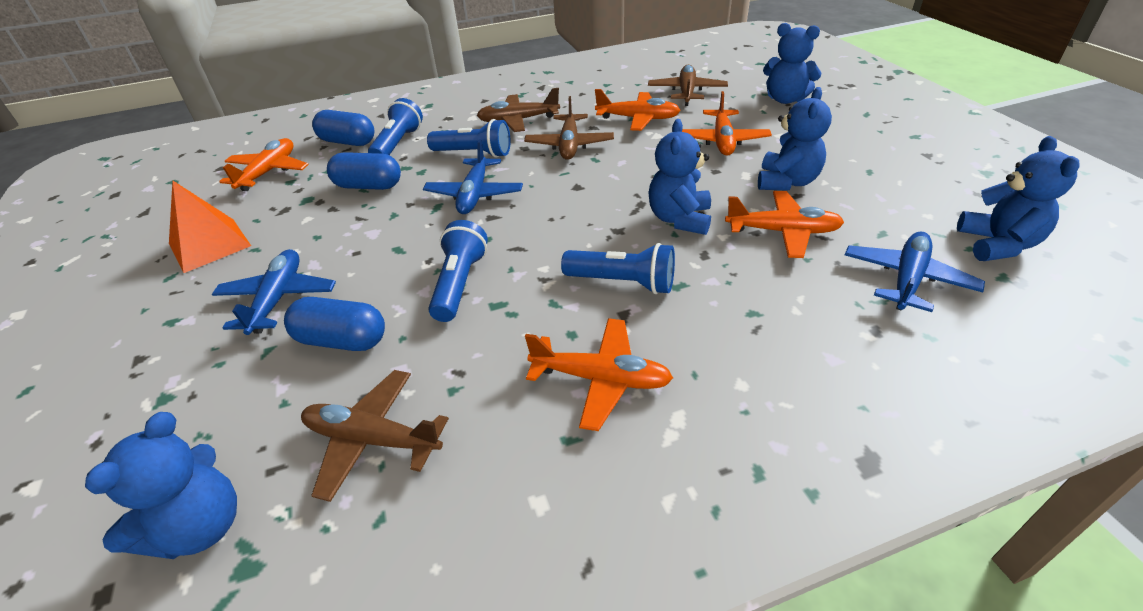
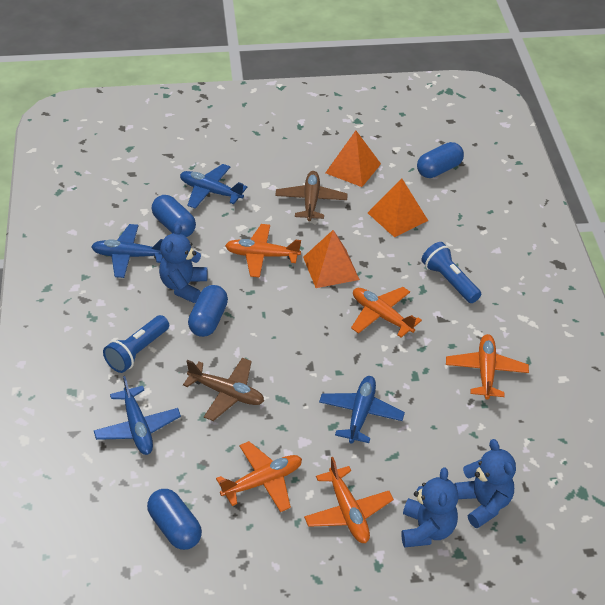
blue capsule: [284,297,385,351] [312,110,374,146] [327,152,401,190] = 3 -> [147,489,202,550] [152,195,196,237] [188,285,228,337] [417,142,464,178] = 4
blue flashlight: [368,98,423,155] [427,119,511,158] [428,220,488,322] [561,243,675,294] = 4 -> [103,315,169,373] [421,242,481,303] = 2
blue plane: [212,249,336,335] [423,139,523,214] [845,231,985,312] = 3 -> [91,224,163,278] [93,376,181,455] [180,164,247,209] [319,376,405,444] = 4
blue teddy bear: [85,412,237,559] [648,119,711,235] [758,87,832,191] [763,23,822,104] [957,136,1080,261] = 5 -> [159,224,208,303] [401,467,458,548] [454,439,516,529] = 3
brown plane: [301,370,449,502] [477,88,560,132] [524,96,614,160] [648,65,728,106] = 4 -> [183,358,264,421] [275,171,348,221] = 2
orange pyramid: [169,181,251,273] = 1 -> [303,230,360,288] [325,131,381,187] [368,179,428,238] = 3

